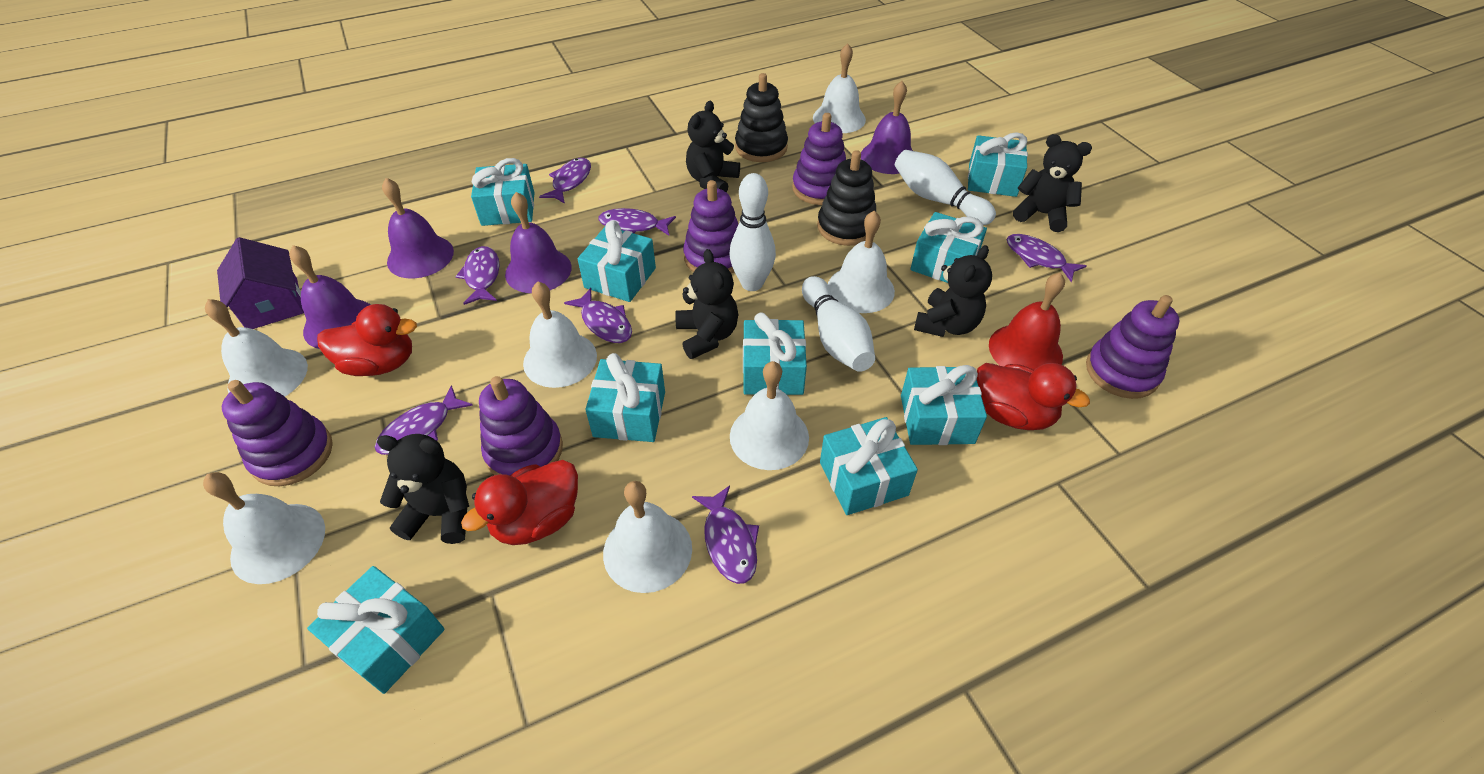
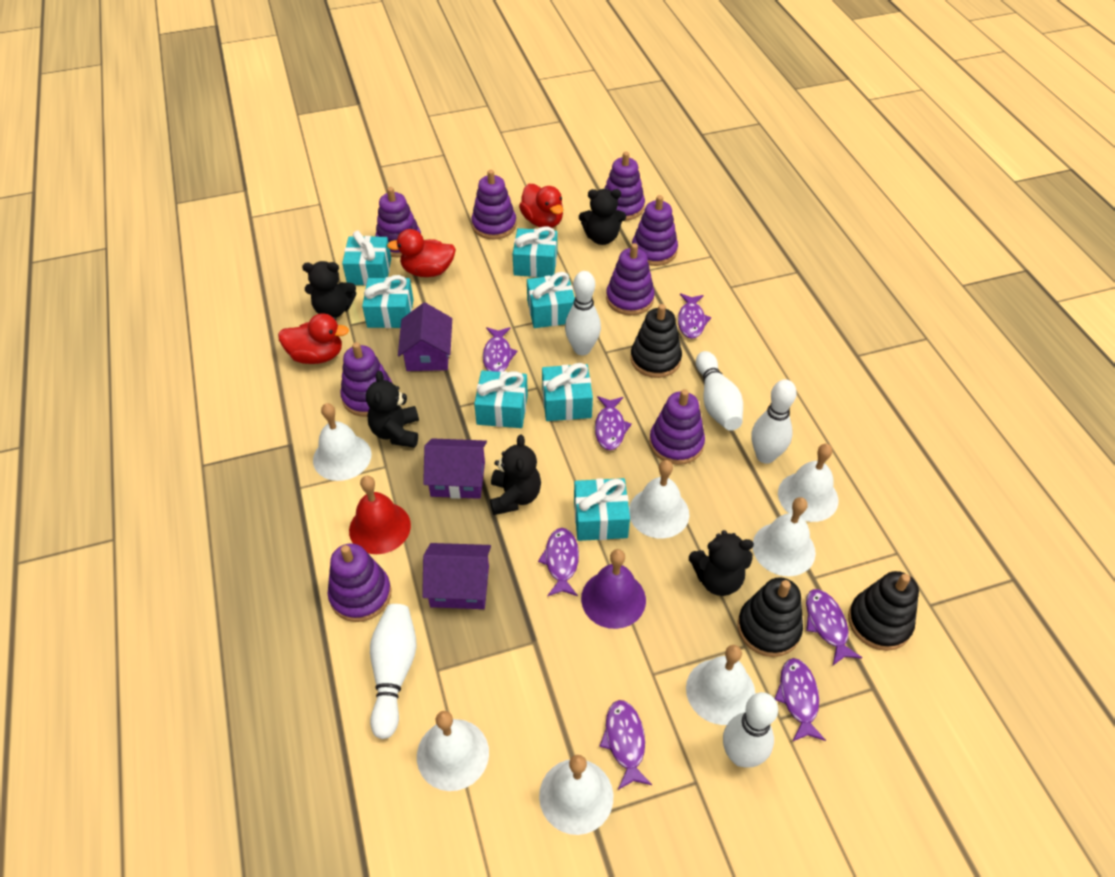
black stacking toy: [735,73,788,162] [817,150,876,246] = 2 -> [630,304,682,378] [738,577,803,657] [848,571,919,651] = 3
purple bell: [289,245,371,349] [382,178,454,279] [505,192,572,293] [861,81,913,174] = 4 -> [581,549,646,629] = 1
purple house: [217,237,304,329] = 1 -> [398,303,452,371] [422,543,491,609] [423,438,487,499] = 3
purple stacking toy: [222,380,333,486] [479,376,563,475] [683,180,738,274] [792,113,846,205] [1086,295,1179,399] = 5 -> [328,543,391,622] [340,342,392,417] [375,187,421,257] [471,170,517,240] [604,152,645,221] [606,243,655,315] [632,195,678,266] [649,389,705,465] = 8
turquoise gift: [307,566,445,694] [471,158,534,226] [578,220,656,302] [585,353,665,442] [743,312,807,395] [820,417,918,515] [901,365,987,445] [910,212,987,283] [968,132,1028,197] = 9 -> [342,231,391,286] [362,275,413,328] [474,370,528,428] [513,226,557,277] [527,272,575,328] [542,363,593,421] [574,478,630,541] = 7
white bowling pin: [729,173,776,291] [802,276,875,372] [895,150,996,225] = 3 -> [370,604,417,739] [565,271,601,355] [696,351,743,431] [723,692,778,768] [752,379,797,464] = 5

